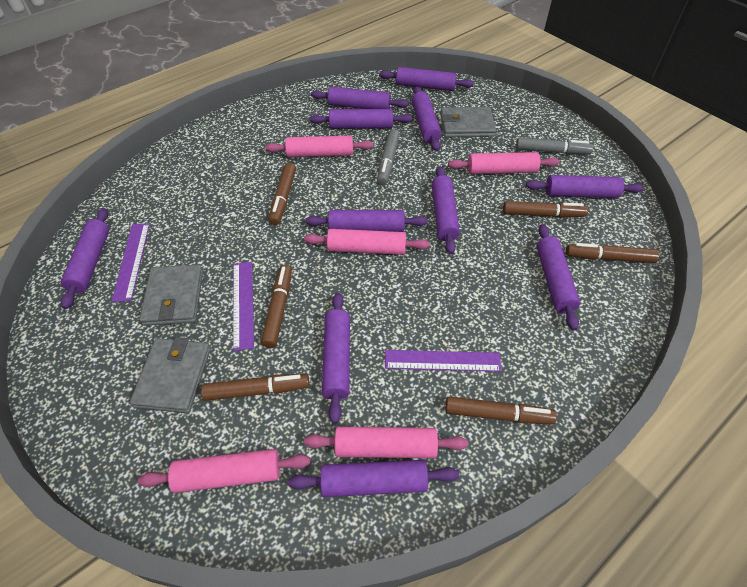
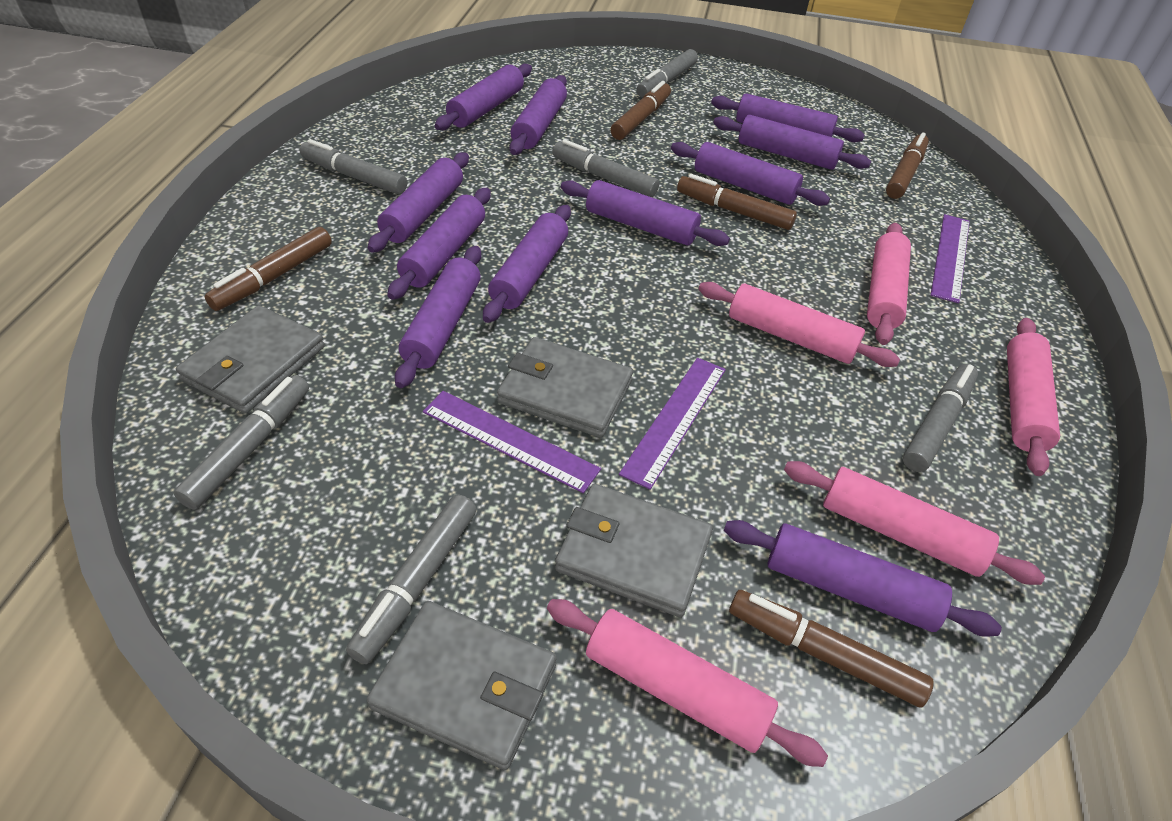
brown marker: [201,374,309,401] [261,265,292,348] [269,163,296,225] [445,397,557,425] [503,201,588,217] [566,243,659,263] = 6 -> [205,227,332,311] [610,81,671,140] [677,174,797,230] [729,590,934,708] [886,132,929,199] = 5
grey marker: [377,129,400,185] [516,137,593,154] = 2 -> [174,375,309,510] [300,139,407,194] [346,495,476,664] [553,139,659,197] [636,49,698,97] [903,364,978,472] = 6
grey wallet: [130,337,211,413] [139,265,203,326] [440,107,496,137] = 3 -> [176,305,325,414] [367,601,557,770] [497,337,633,438] [555,484,713,617] = 4

